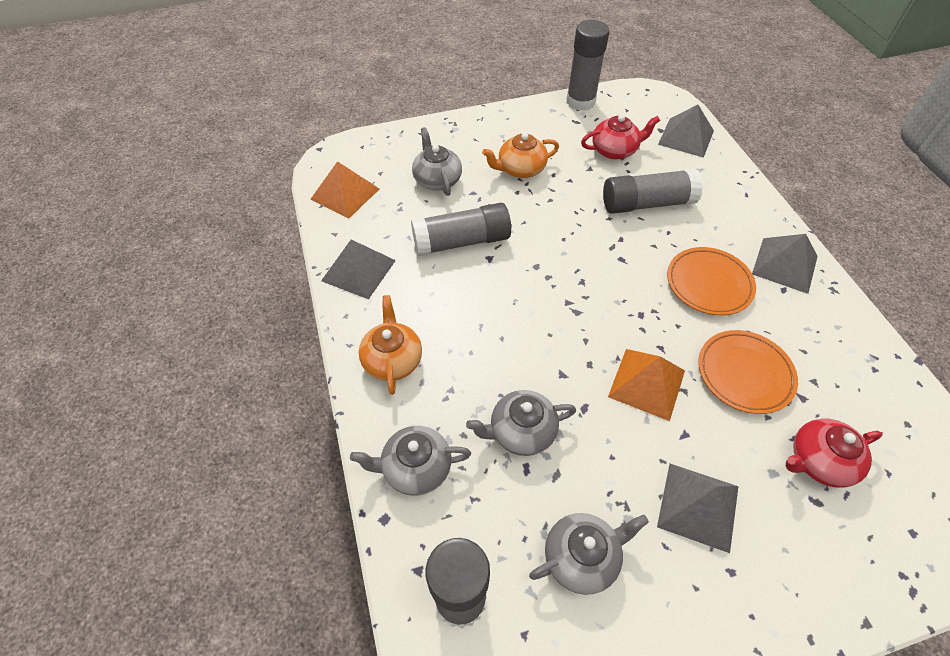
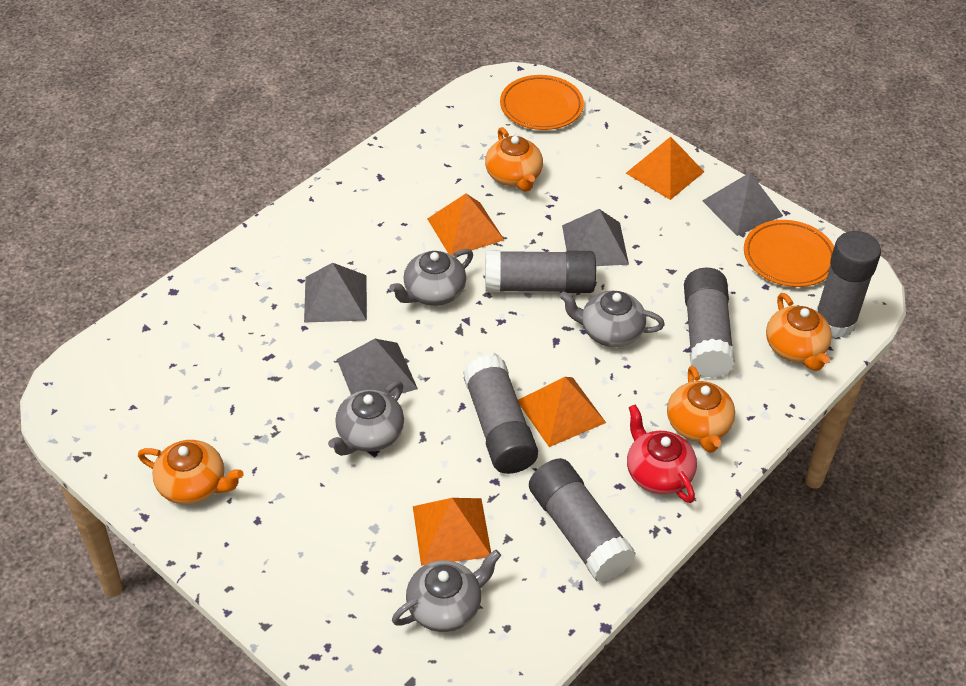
grey glue stick: [411,203,511,256] [426,538,490,629] [566,20,610,111] [603,169,703,214] = 4 -> [463,355,538,474] [485,250,596,293] [529,458,636,583] [684,268,735,378] [816,231,881,338] = 5
orange pyramid: [310,161,379,219] [608,349,685,421] = 2 -> [413,498,491,566] [427,193,504,256] [518,377,606,447] [626,137,704,200] = 4
orange teapot: [359,295,422,395] [482,133,559,178] = 2 -> [138,440,243,504] [485,127,543,192] [667,366,735,453] [766,293,832,371] = 4
red teapot: [581,115,660,159] [786,418,882,488] = 2 -> [627,404,697,503] = 1

